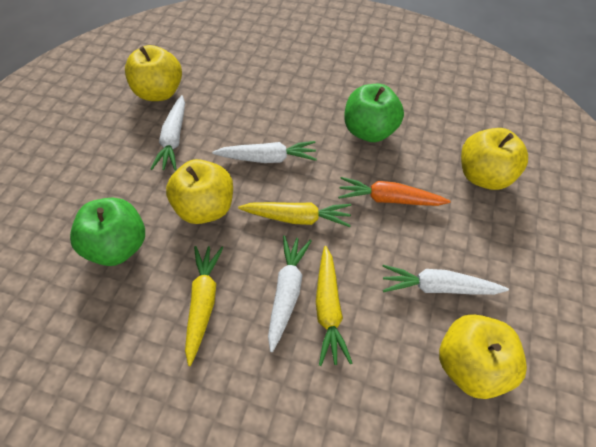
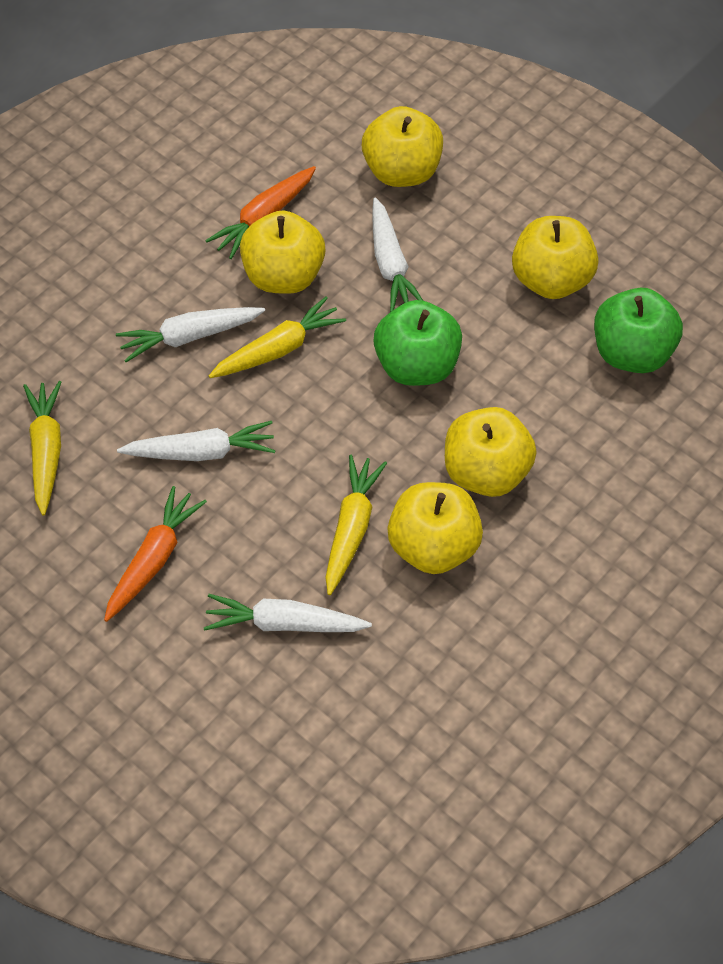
orange carrot: [338,177,451,206] = 1 -> [104,486,207,622] [205,166,316,259] = 2
yellow apple: [125,45,182,101] [166,159,233,224] [439,314,527,399] [461,128,528,190] = 4 -> [240,210,325,294] [362,106,443,187] [387,482,483,574] [445,407,537,497] [512,216,598,299] = 5

